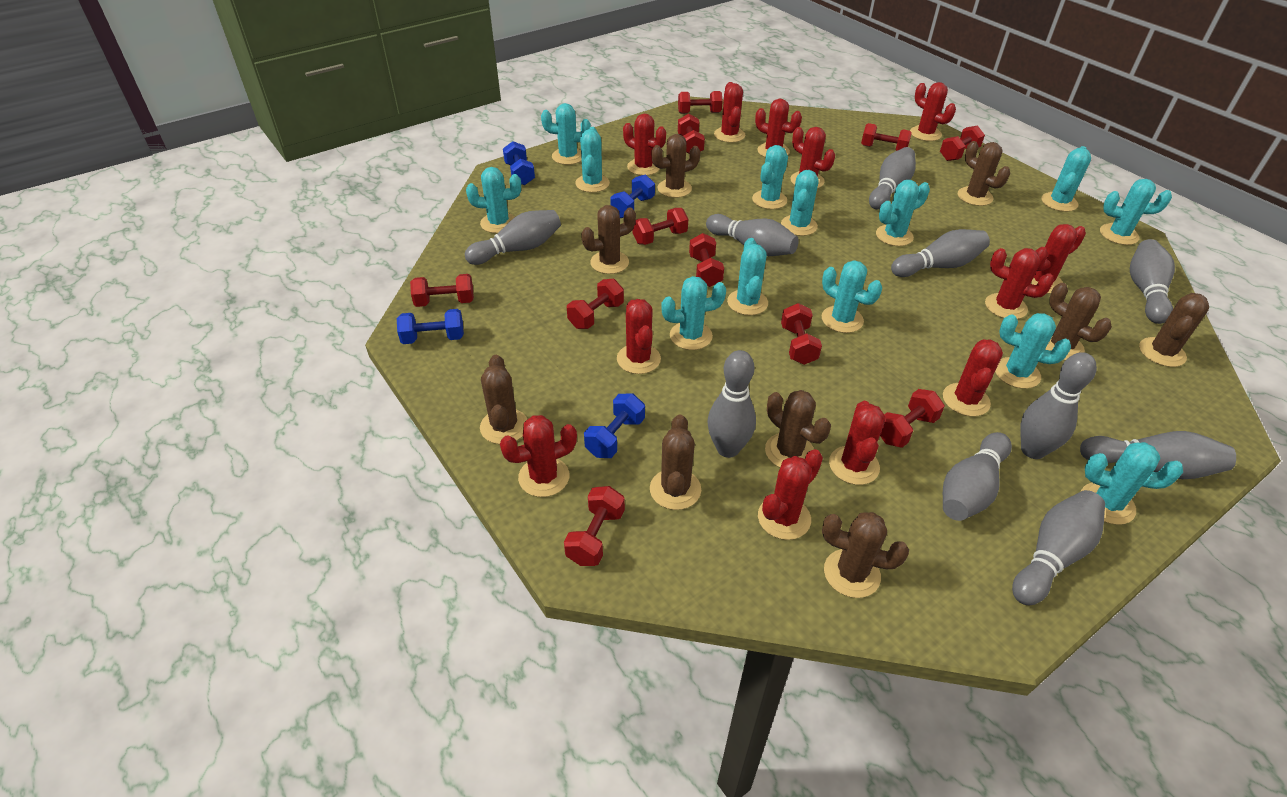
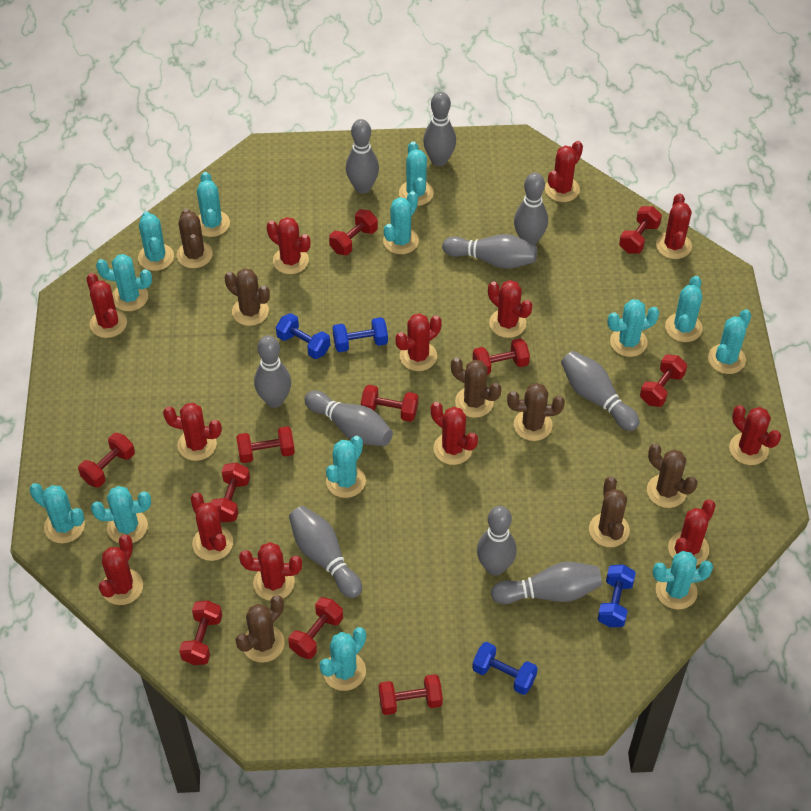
brown cactus: [480,355,527,444] [581,205,636,274] [650,415,701,510] [652,134,700,198] [765,390,831,468] [822,512,909,598] [958,141,1010,206] [1045,283,1112,361] [1139,293,1209,367] = 9 -> [177,209,213,268] [225,268,270,326] [235,595,285,663] [451,357,501,418] [507,383,565,441] [589,477,630,547] [647,444,697,508] = 7
red cactus: [500,415,577,497] [617,299,661,374] [623,114,666,175] [714,82,745,143] [755,99,802,158] [758,449,823,540] [791,127,835,189] [829,401,886,485] [910,82,956,141] [943,339,1003,417] [985,248,1054,319] [1031,224,1086,294] = 12 -> [86,273,127,338] [99,534,143,605] [163,403,222,461] [190,493,233,561] [239,542,302,601] [267,217,311,274] [395,313,442,371] [431,402,478,465] [488,280,533,338] [545,141,583,202] [656,193,692,259] [668,500,716,566] [729,405,781,465] = 13

